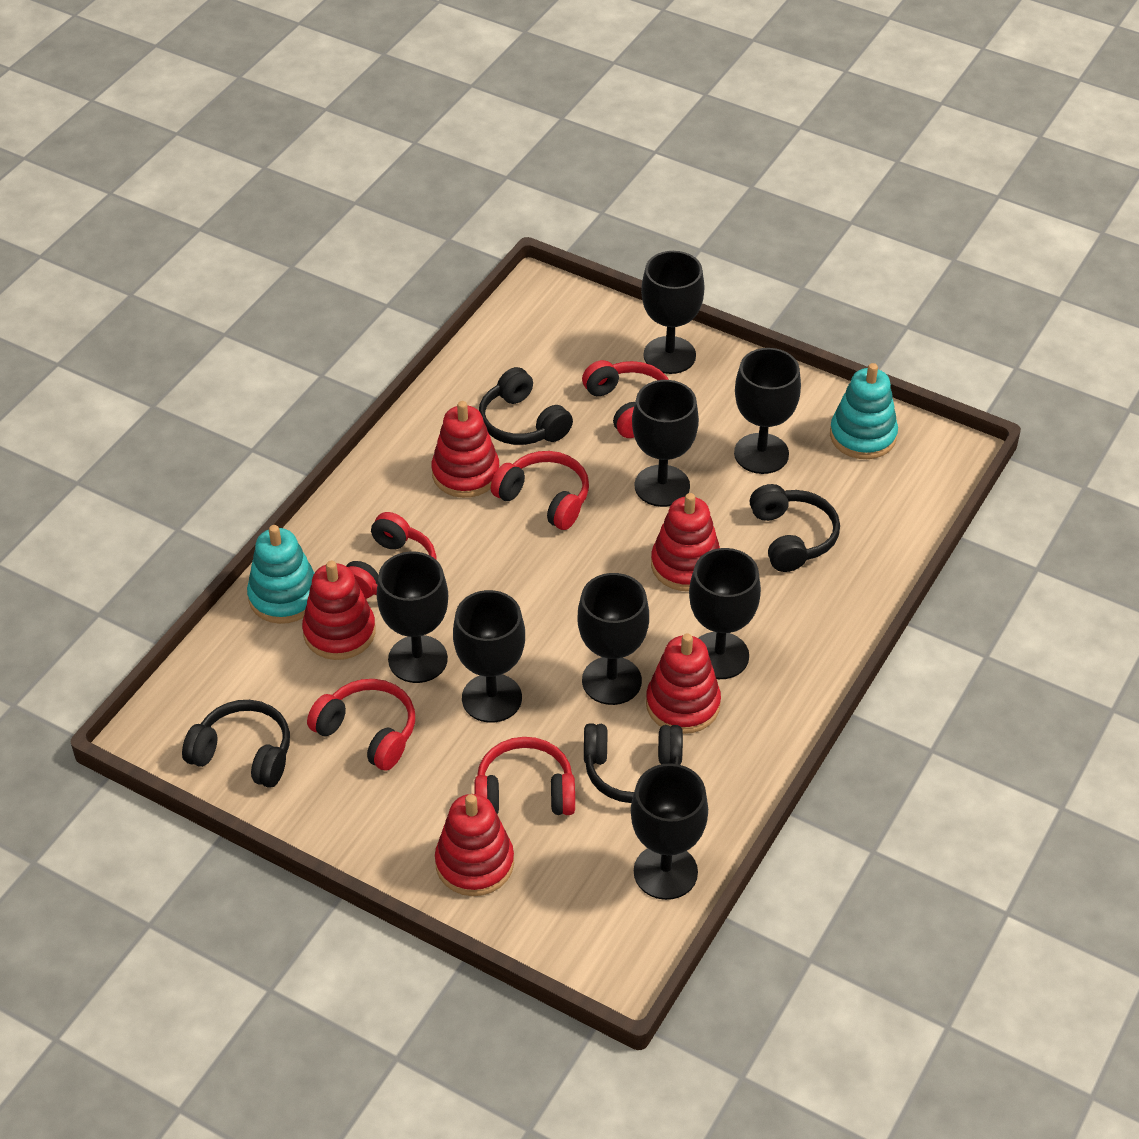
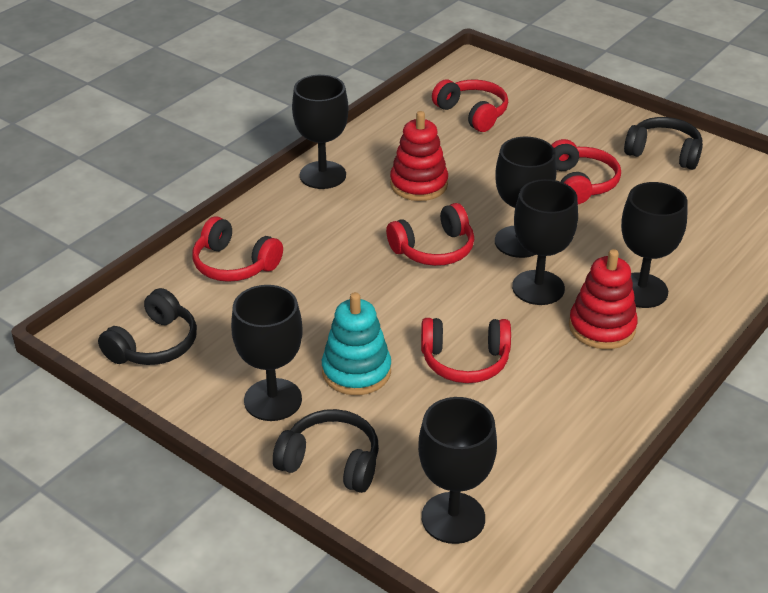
black goblet: [377,551,448,683] [453,590,525,723] [577,573,649,705] [631,763,708,900] [632,380,699,507] [641,251,704,374] [689,548,761,679] [734,348,801,474] = 8 -> [231,285,303,421] [292,75,349,189] [418,397,497,544] [495,137,557,258] [512,179,578,305] [621,182,688,308] = 6
black headphones: [182,700,290,788] [479,367,573,445] [584,723,683,803] [750,484,840,572] = 4 -> [98,288,197,365] [273,409,379,493] [624,117,703,170] = 3
red stacking toy: [302,561,376,660] [431,401,499,498] [435,794,514,896] [646,633,721,734] [651,493,720,591] = 5 -> [390,111,448,201] [569,249,638,349] = 2
turquoise stacking toy: [247,525,315,624] [830,363,898,459] = 2 -> [322,292,391,395] = 1

